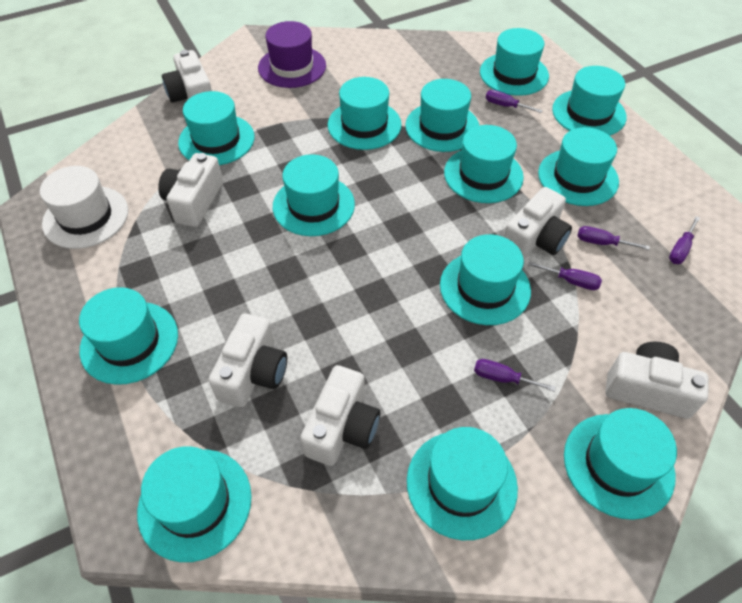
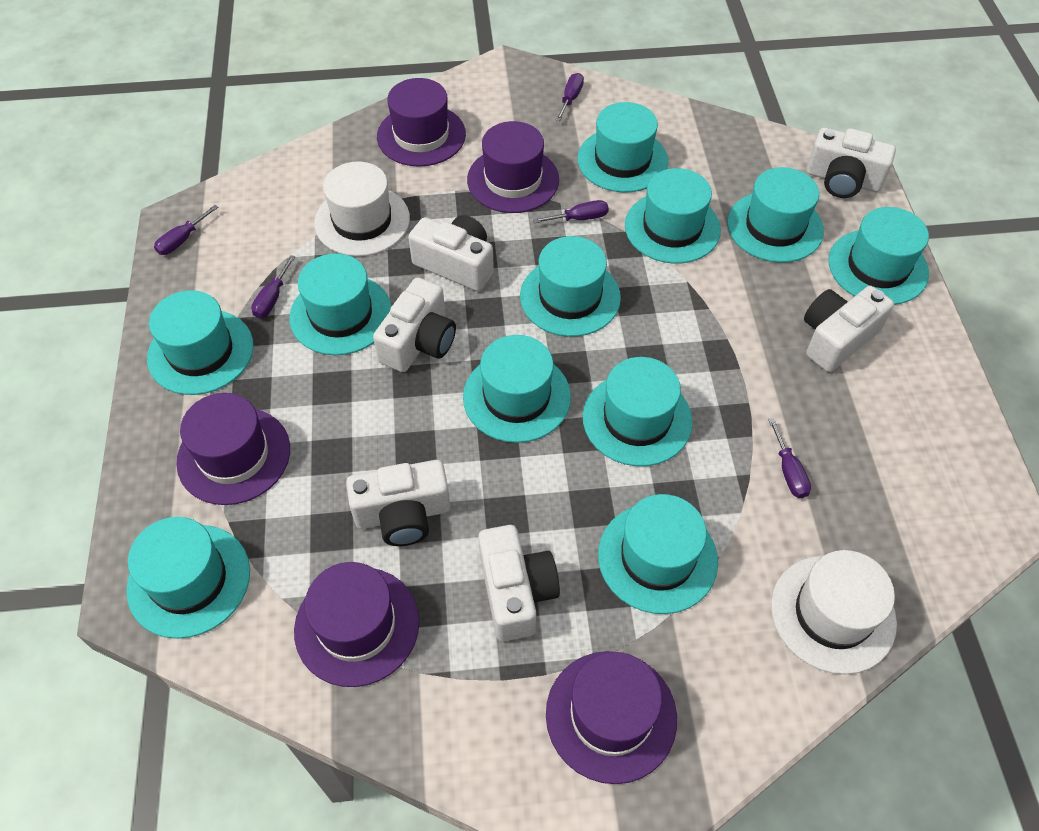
purple hat: [258,21,326,88] = 1 -> [176,393,290,505] [294,562,419,687] [377,78,466,167] [467,121,559,213] [546,651,677,784] = 5
turquoise hat: [79,287,178,385] [137,446,252,562] [178,91,254,165] [273,154,355,236] [328,77,402,150] [405,79,479,152] [407,427,518,540] [440,234,531,325] [444,125,524,203] [480,28,549,96] [538,127,619,206] [552,66,627,136] [564,408,677,520] = 13 -> [126,517,250,639] [147,290,253,395] [289,253,392,355] [463,335,571,443] [520,236,621,337] [577,102,668,192] [583,357,693,466] [598,494,718,614] [625,168,721,264] [727,167,824,263] [828,207,929,305] = 11
white hat: [40,166,128,249] = 1 -> [314,161,410,256] [771,550,897,675] = 2

